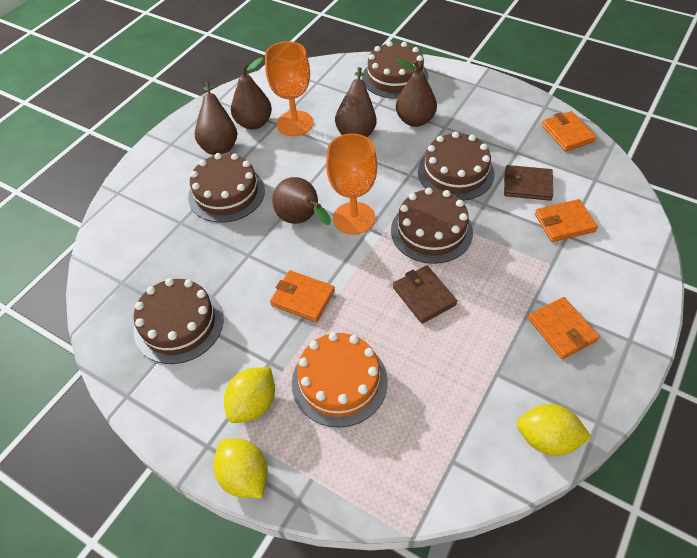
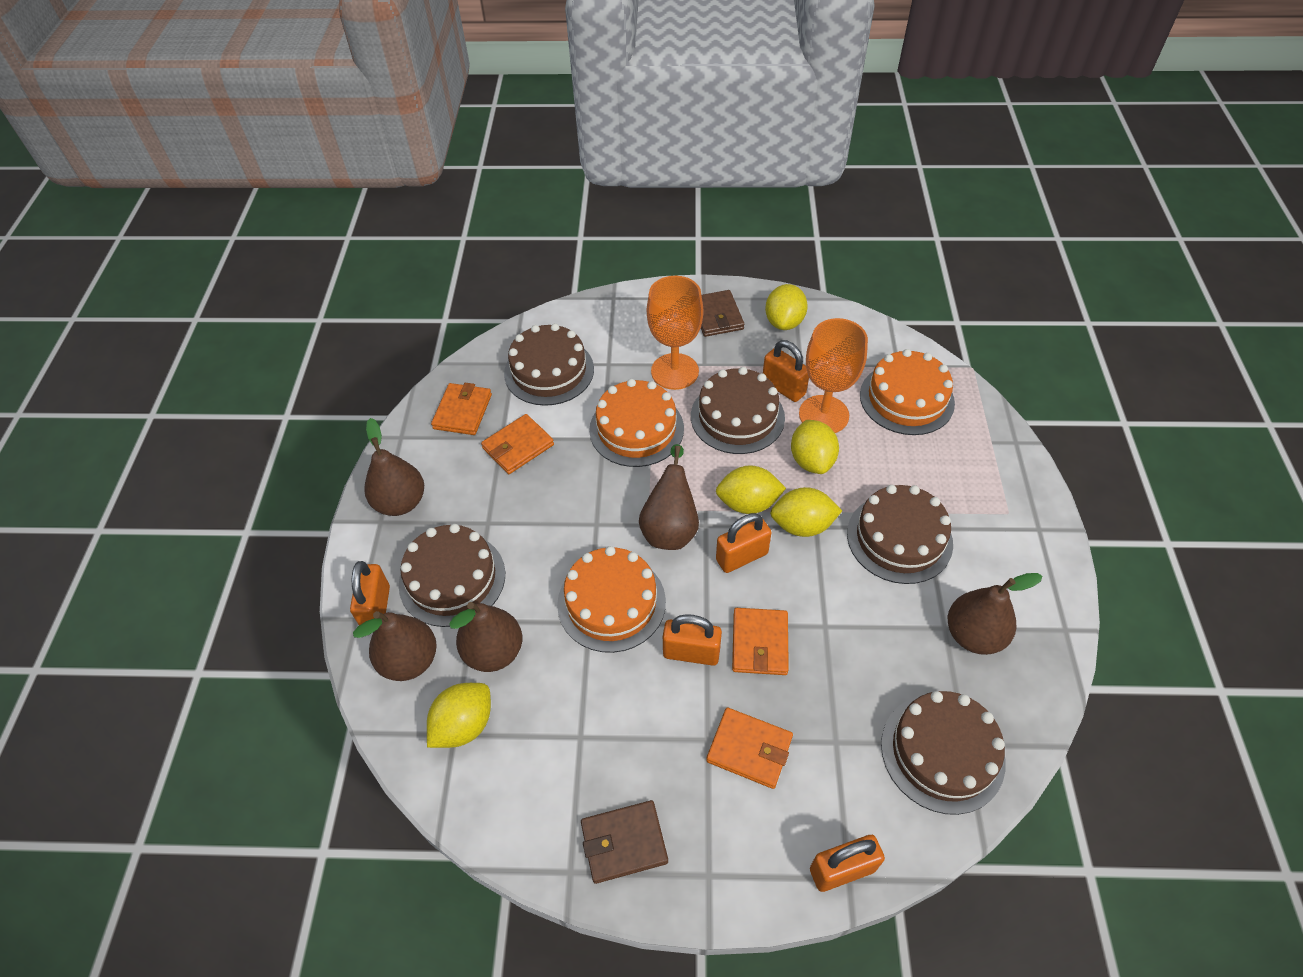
orange cake: [292,332,388,428] = 1 -> [557,546,666,653] [589,379,684,467] [860,349,955,435] = 3
orange padlock: none = 0 -> [350,561,390,625] [663,614,722,666] [716,513,772,573] [763,340,809,402] [810,835,885,892] = 5
yellow lemon: [213,439,268,498] [224,367,275,423] [517,404,591,456] = 3 -> [427,683,491,748] [716,465,786,514] [765,284,808,330] [770,487,842,537] [791,420,839,474] = 5

